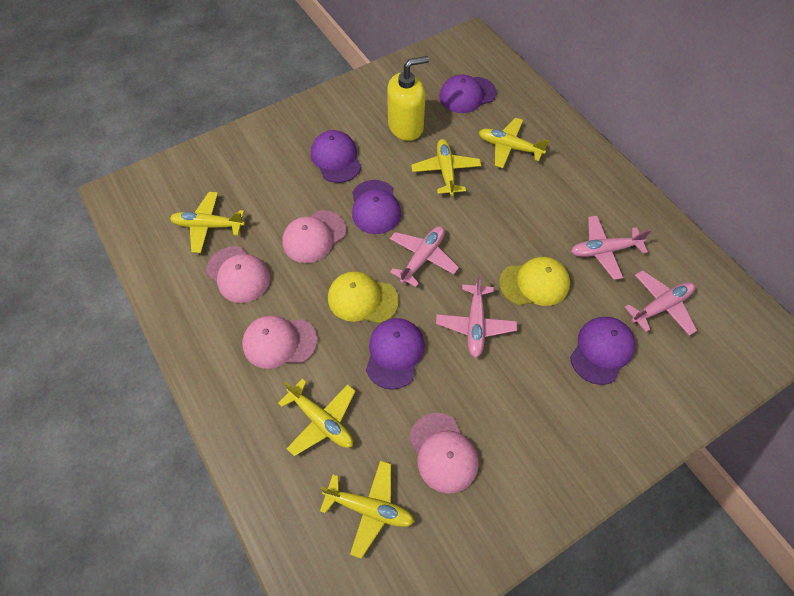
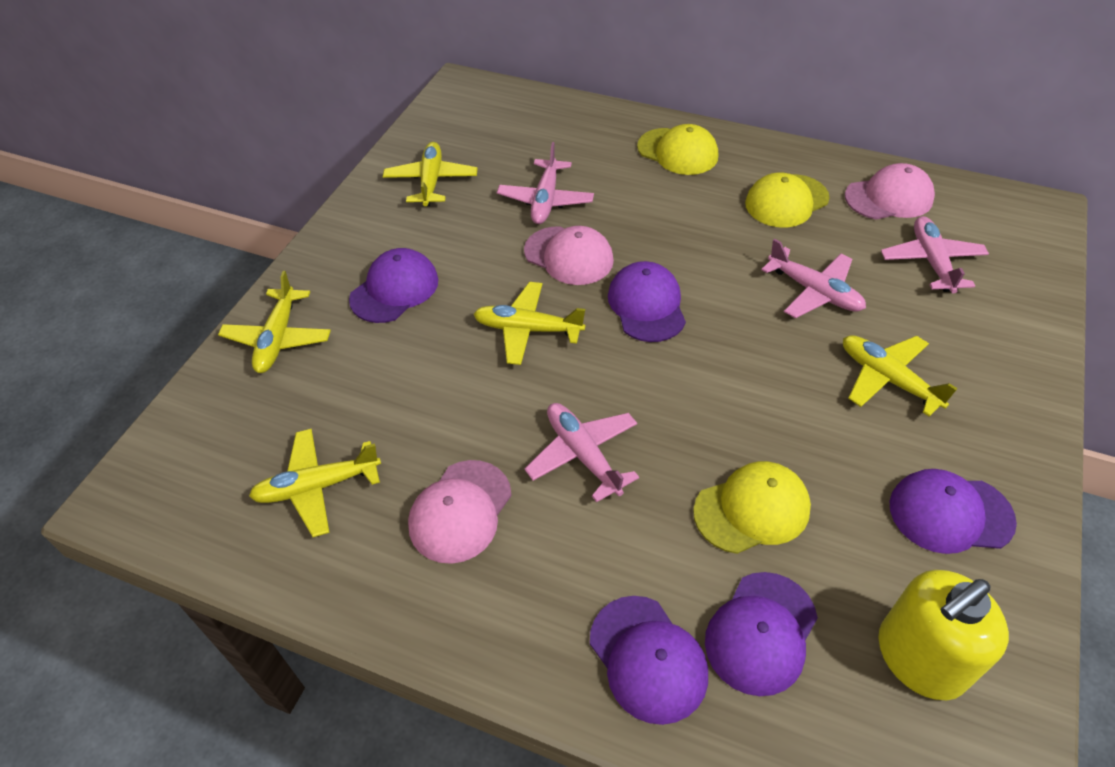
pink cap: [206,246,270,303] [242,315,318,369] [282,210,346,263] [409,413,479,493] = 4 -> [408,460,512,564] [524,226,614,285] [845,163,935,220] = 3
yellow cap: [328,271,399,324] [499,257,570,306] = 2 -> [637,124,718,175] [693,461,811,554] [745,173,830,228] = 3

